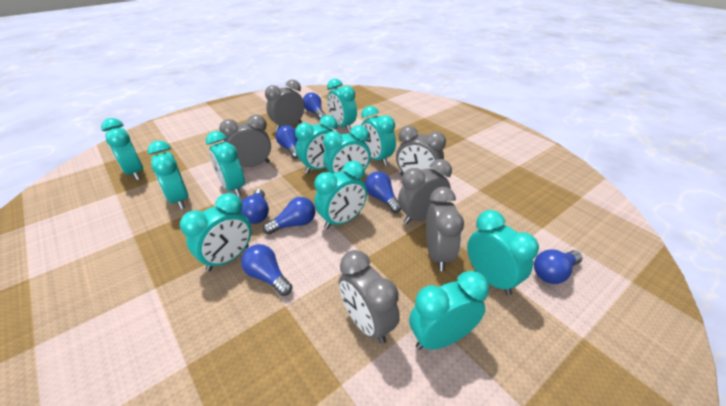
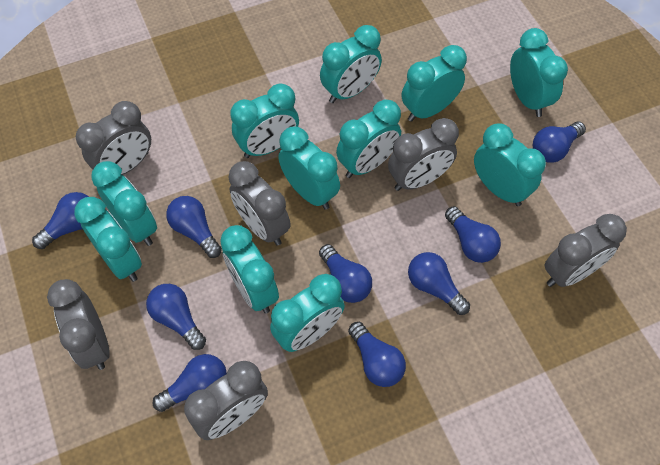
blue light bulb: [241,189,269,224] [241,244,293,296] [263,197,315,234] [276,125,298,159] [303,92,325,119] [365,171,401,213] [534,249,583,284] = 7 -> [32,192,89,249] [146,284,206,350] [152,354,227,412] [166,196,222,258] [319,244,372,303] [348,322,406,387] [408,252,470,315] [445,206,501,263] [533,121,586,163] = 9

